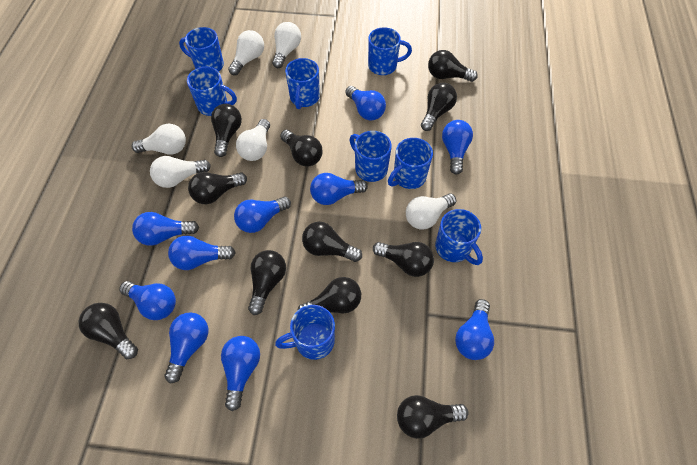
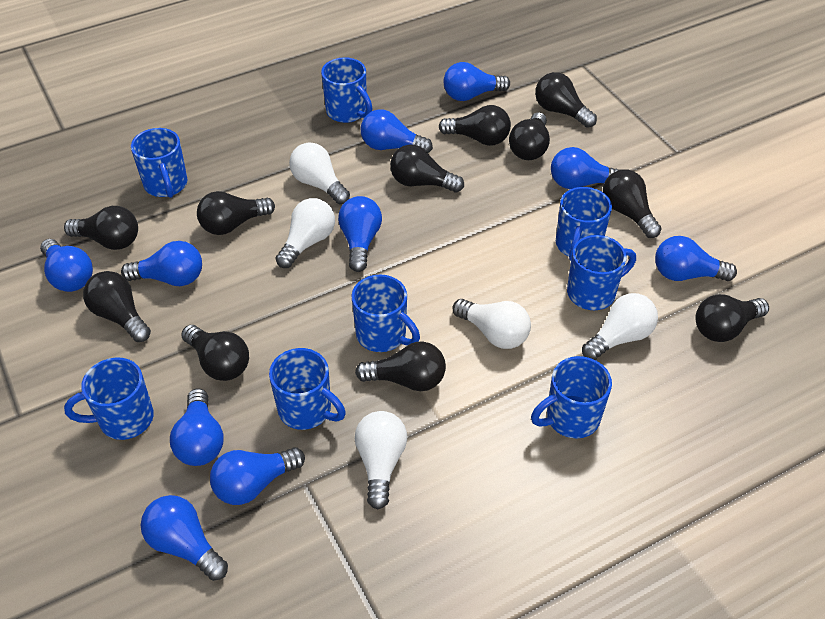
white light bulb: [131,124,186,155] [150,156,211,188] [228,30,264,75] [236,119,270,161] [272,22,301,68] [406,193,456,230] = 6 -> [275,198,335,268] [289,143,350,205] [355,411,407,509] [453,299,531,349] [582,293,658,360] = 5

